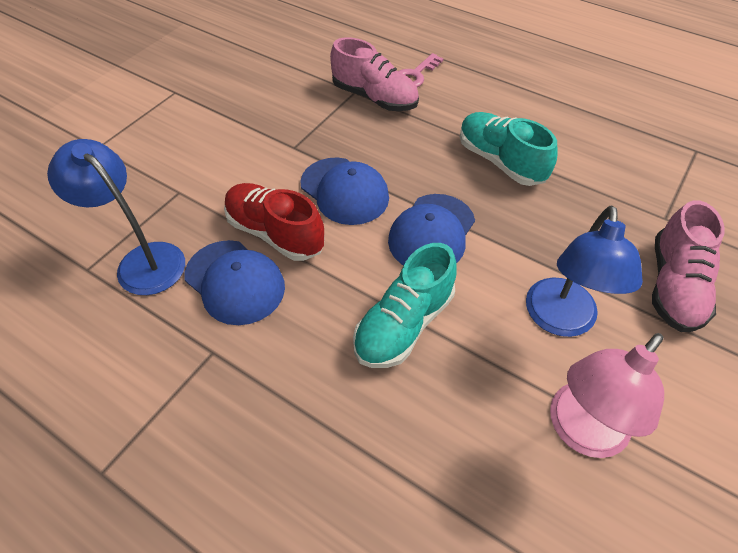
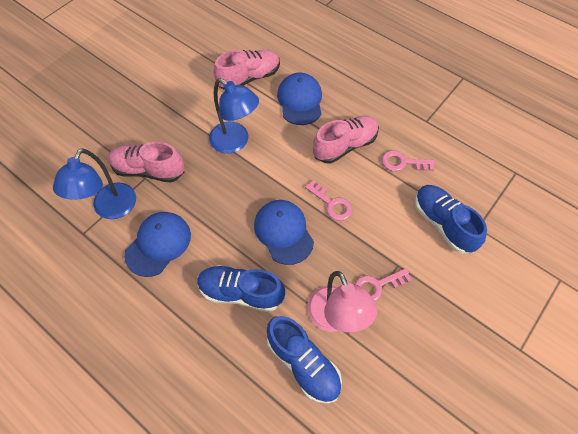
blue shoe: none = 0 -> [197,265,285,312] [267,316,342,404] [415,185,487,254] = 3
pink key: [398,53,444,87] = 1 -> [305,180,353,221] [355,268,412,301] [382,150,435,171] = 3
pink shoe: [330,37,419,111] [652,200,724,332] = 2 -> [108,142,184,183] [214,50,280,89] [313,116,379,164] = 3
red shoe: [224,183,325,261] = 1 -> none = 0
turquoise shoe: [353,243,457,368] [460,112,557,186] = 2 -> none = 0

